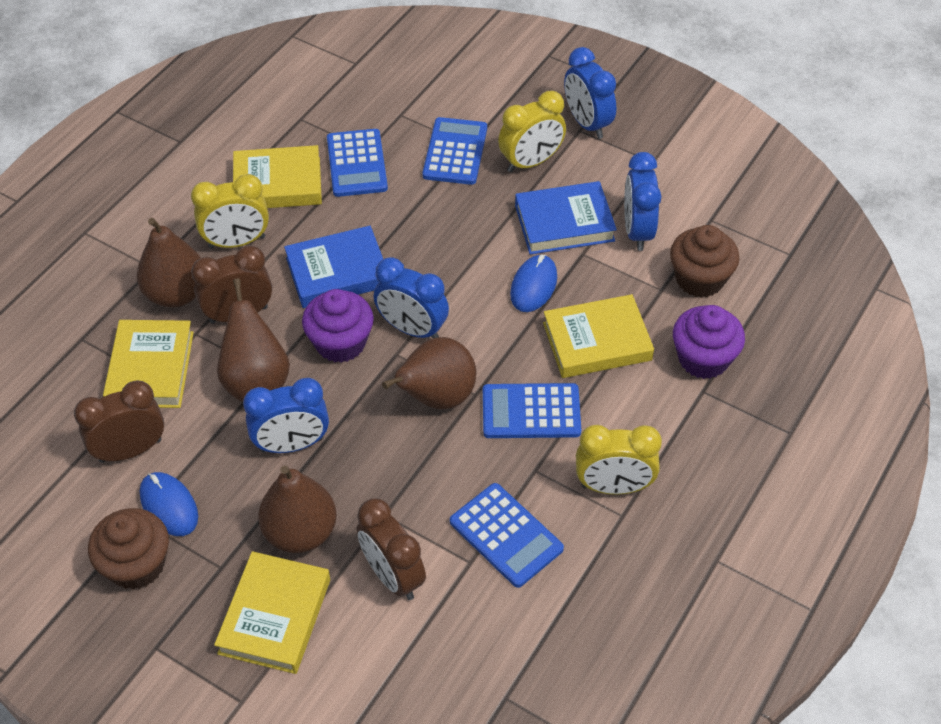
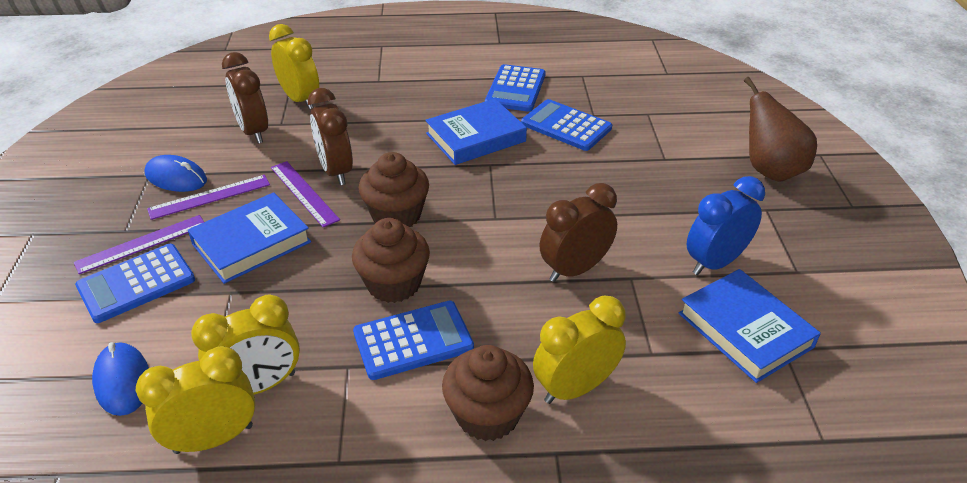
blue book: [284,226,383,308] [515,181,617,255] = 2 -> [188,192,311,284] [425,99,527,165] [679,269,821,383] = 3
blue clock: [243,378,329,453] [374,257,449,338] [564,47,616,139] [624,152,662,251] = 4 -> [687,176,765,275] = 1
brown cupcake: [88,508,169,590] [670,225,740,298] = 2 -> [352,218,430,303] [359,152,429,227] [442,345,534,441] = 3
brown pear: [137,218,201,307] [217,279,290,402] [258,466,337,553] [382,337,476,409] = 4 -> [744,77,817,182] = 1
purple cupcake: [302,289,374,363] [673,305,745,379] = 2 -> none = 0
purple ruler: none = 0 -> [74,215,204,274] [147,175,270,220] [271,161,340,228] = 3
yellow book: [103,320,194,408] [214,551,330,674] [233,145,322,208] [543,294,654,378] = 4 -> none = 0
yellow clock: [191,174,269,248] [498,91,566,172] [576,425,662,495] = 3 -> [136,346,255,454] [191,295,300,395] [269,24,319,109] [533,296,626,404] = 4

